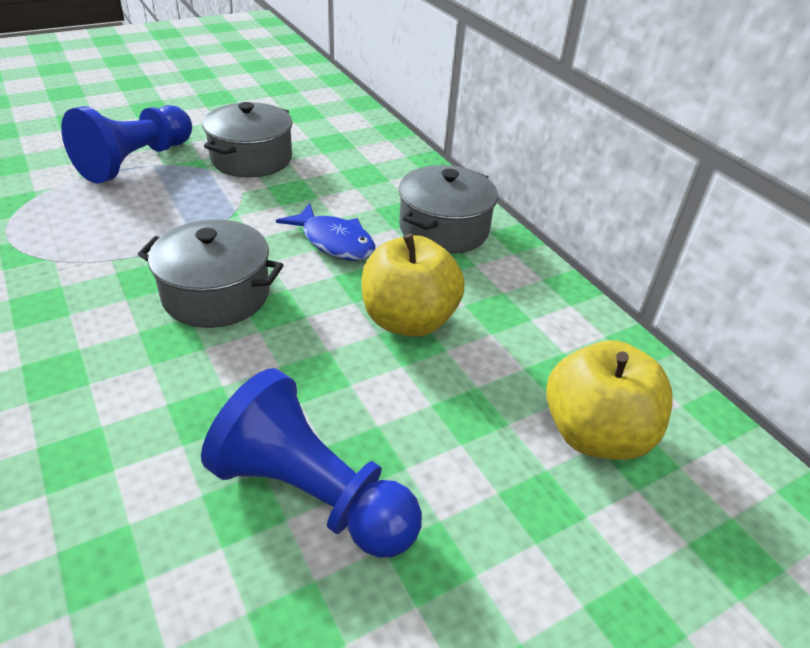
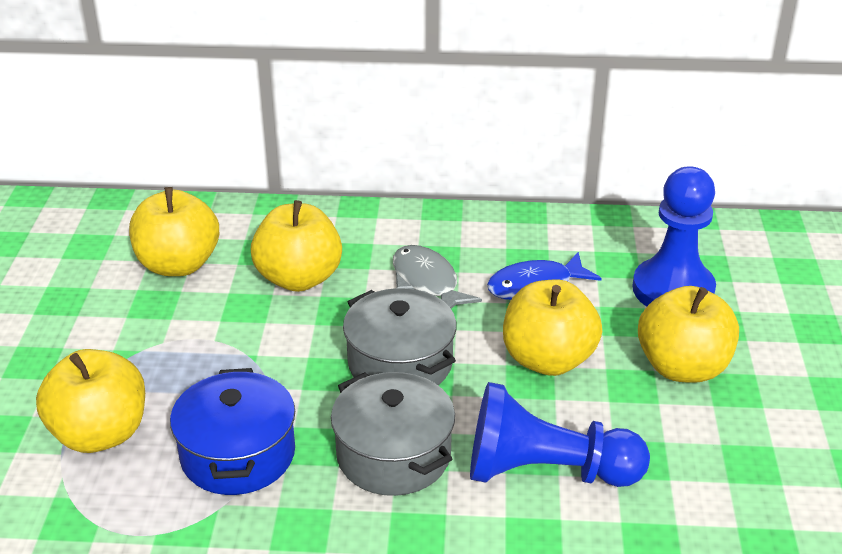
blue pot: none = 0 -> [170,368,295,495] = 1
grey fish: none = 0 -> [393,245,482,308] = 1
grey pot: [138,219,283,328] [203,102,293,178] [399,165,498,254] = 3 -> [331,372,455,496] [343,288,457,385] = 2
yellow apple: [361,233,464,337] [546,340,673,460] = 2 -> [36,349,145,453] [129,187,219,276] [251,200,342,292] [503,279,602,376] [638,286,739,383] = 5

